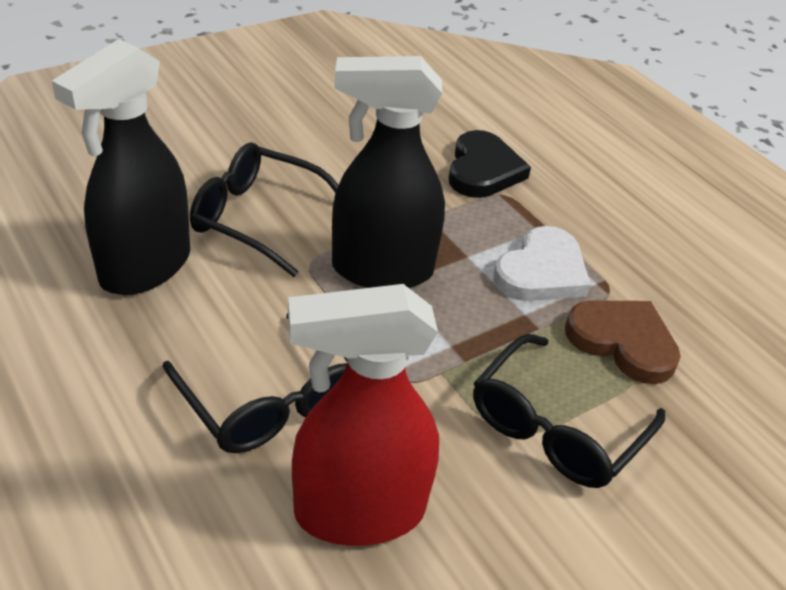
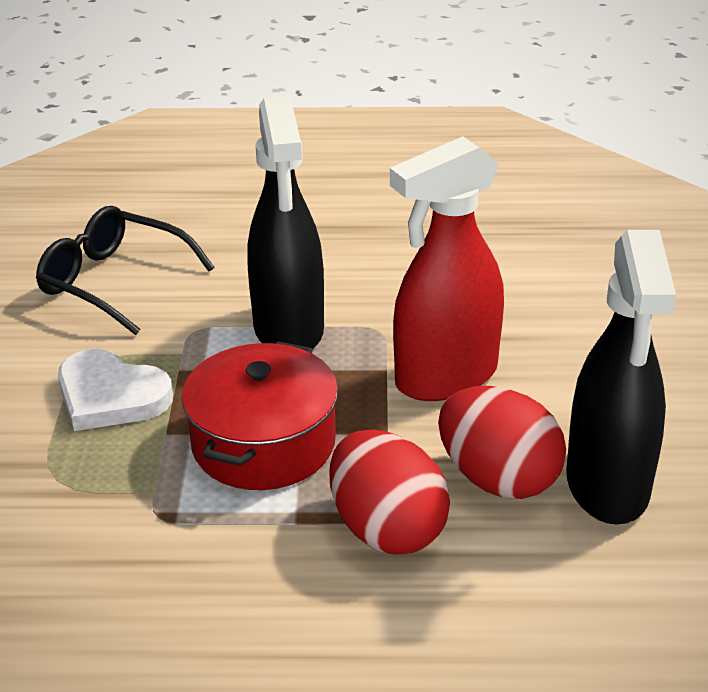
black glasses: [162,313,347,453] [190,142,338,277] [473,334,665,488] = 3 -> [36,206,214,335] = 1
black heart: [449,130,531,198] = 1 -> none = 0
brown heart: [565,300,681,384] = 1 -> none = 0
red egg: none = 0 -> [329,429,450,555] [438,386,566,499] = 2
red pot: none = 0 -> [182,341,338,490] = 1

